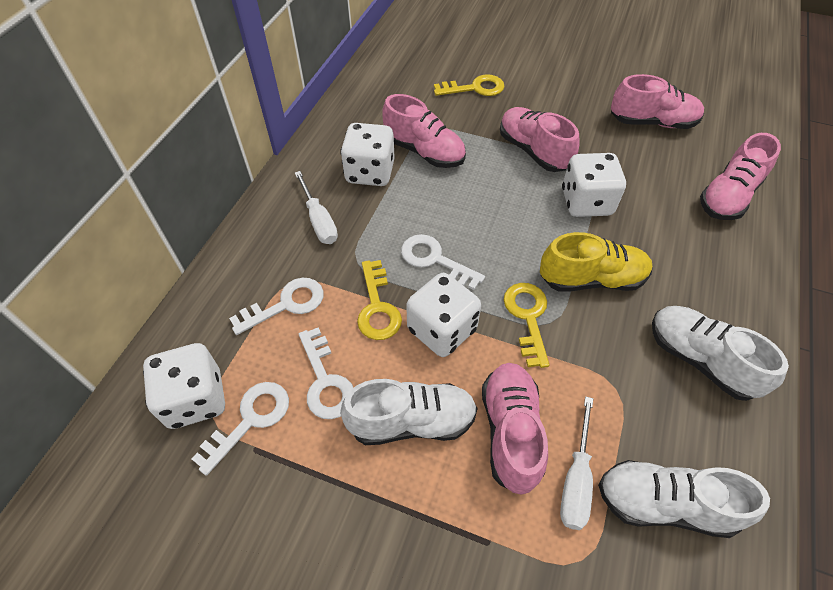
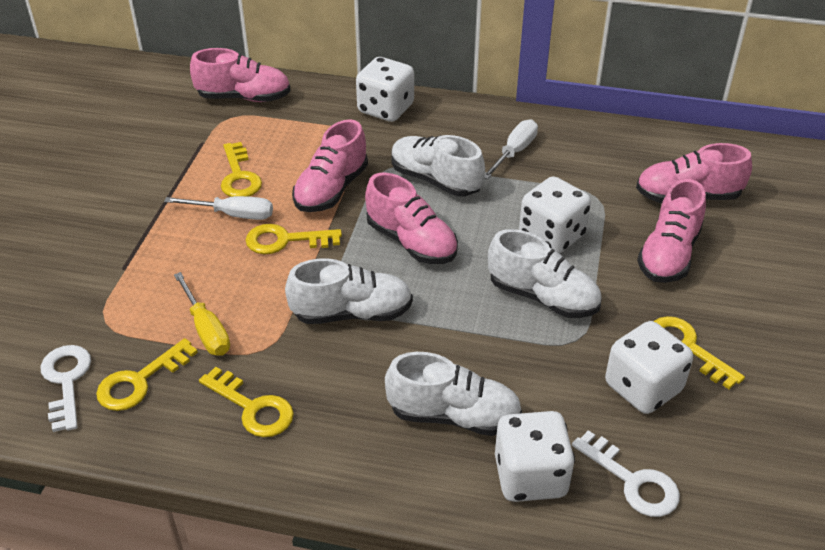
white key: [192,382,289,476] [229,278,324,335] [299,327,353,419] [401,234,485,290] = 4 -> [41,345,91,432] [572,430,680,517] = 2
white shoe: [340,379,478,445] [598,460,770,538] [652,306,789,401] = 3 -> [285,258,413,324] [385,352,522,436] [391,135,485,196] [488,229,602,318] = 4
yellow key: [357,260,402,340] [434,74,505,96] [504,283,549,368] = 3 -> [96,338,198,411] [199,367,294,437] [221,142,262,197] [245,224,342,254] [654,316,745,389] = 5
yellow screwdriver: none = 0 -> [174,272,230,356] = 1
yellow shoe: [540,232,652,292] = 1 -> none = 0

